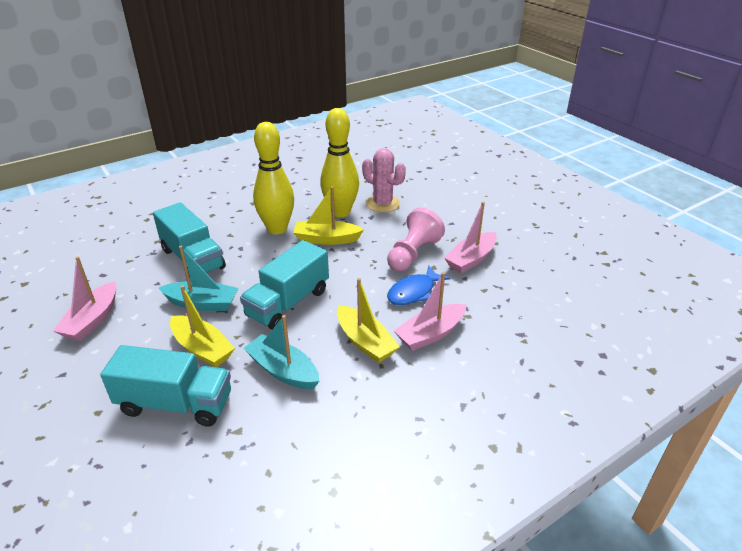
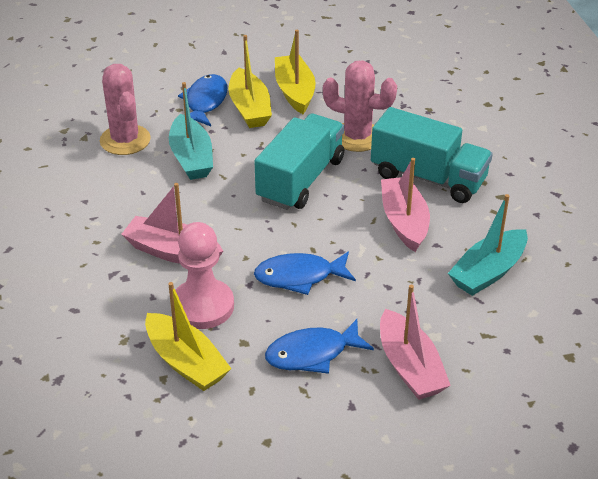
blue fish: [387,266,450,305] = 1 -> [178,74,228,126] [254,252,356,295] [265,319,374,374] = 3
pink cactus: [362,148,406,212] = 1 -> [100,64,151,155] [323,60,397,152] = 2
turquoise truck: [100,345,231,427] [153,202,226,277] [240,240,329,330] = 3 -> [254,114,344,210] [371,107,493,203] = 2
yellow bowling pin: [253,122,294,234] [320,108,359,217] = 2 -> none = 0

